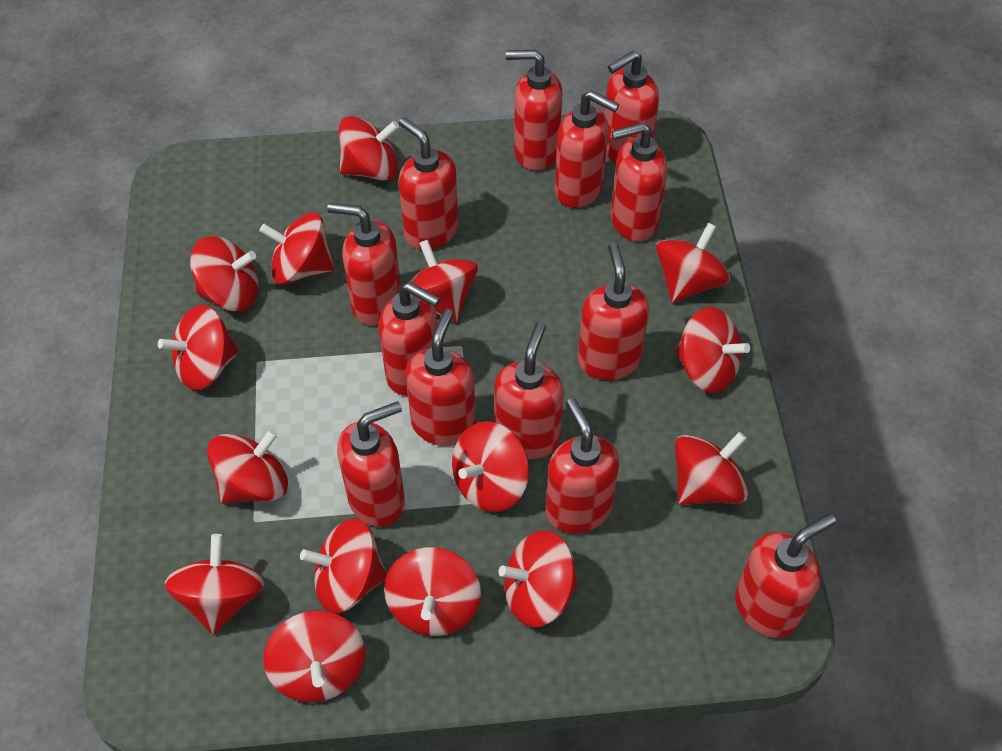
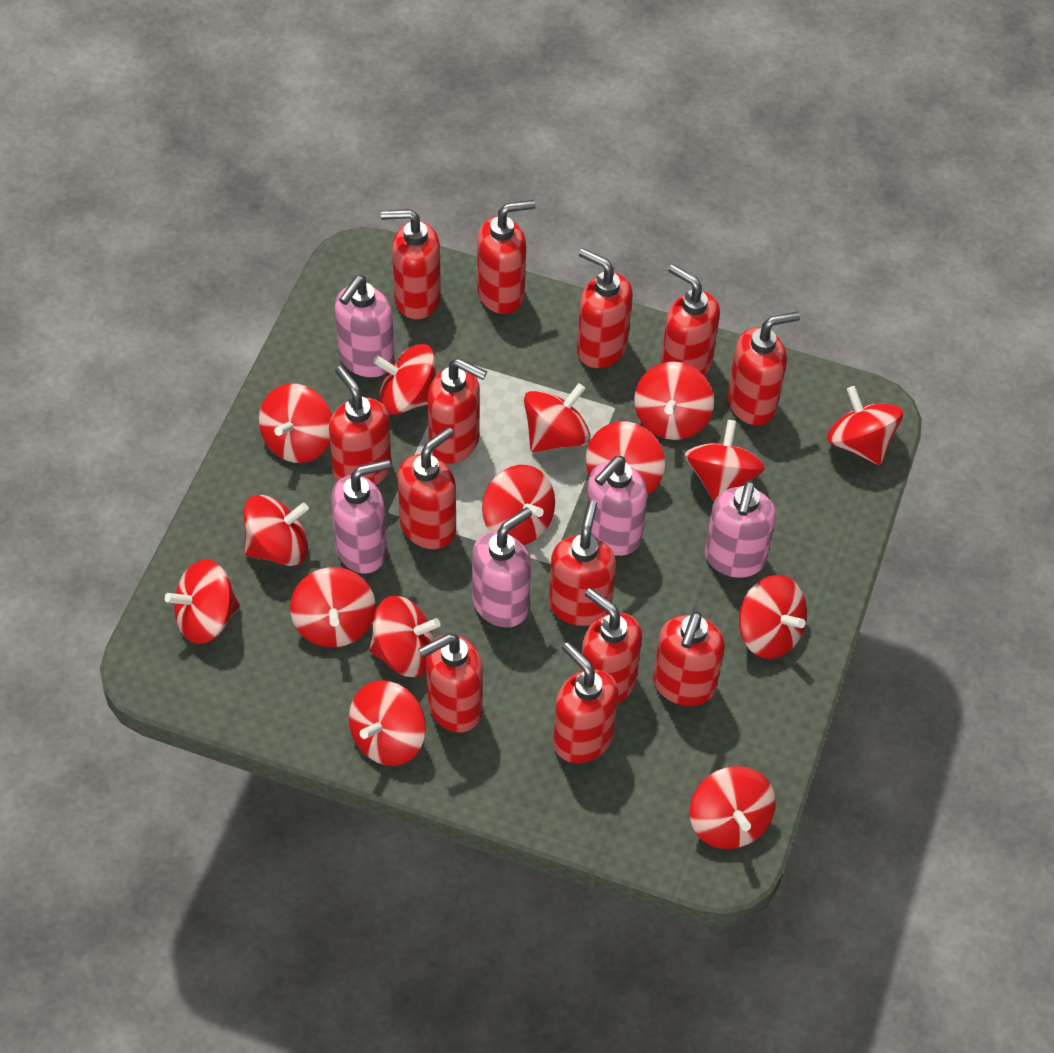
pink soap dispenser: none = 0 -> [331,459,391,574] [335,275,395,377] [472,507,532,628] [586,456,647,556] [705,480,776,578] = 5

